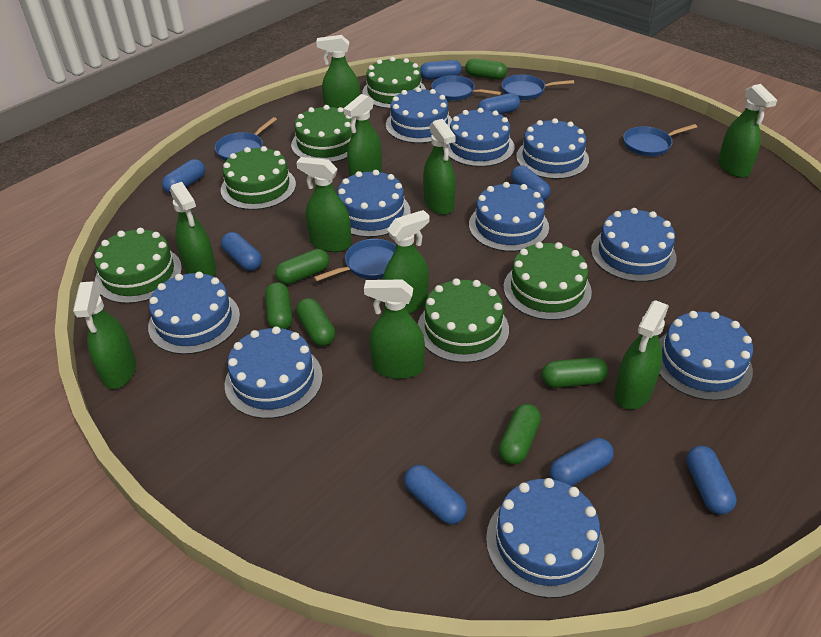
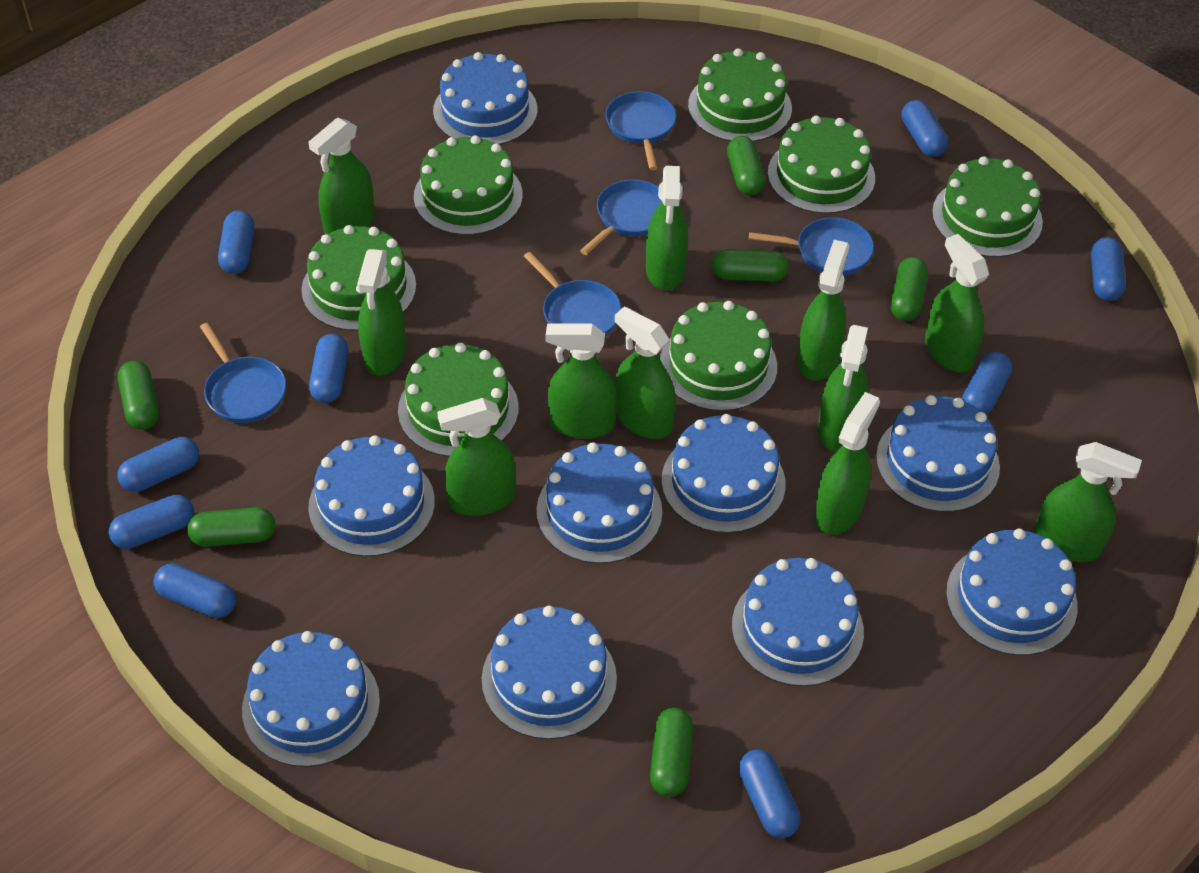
blue cake: [148,272,240,354] [225,326,323,419] [337,170,411,237] [386,87,452,143] [448,108,514,167] [469,182,549,252] [486,478,604,598] [516,118,589,179] [591,208,677,282] [659,311,753,401] = 10 -> [242,631,380,767] [308,435,435,557] [433,52,537,145] [482,606,617,739] [537,442,662,564] [661,414,786,533] [732,558,864,686] [876,395,1000,512] [946,529,1078,656] = 9
blue capsule: [162,159,205,194] [221,232,262,271] [404,465,467,524] [420,60,462,80] [478,93,520,114] [511,165,551,200] [549,438,614,486] [686,446,737,515] = 8 -> [109,495,194,549] [117,437,199,492] [154,563,236,618] [218,210,254,274] [309,334,348,403] [739,749,800,838] [902,100,948,157] [962,352,1012,415] [1091,237,1126,301] = 9
green cake: [94,228,182,304] [221,146,296,210] [291,105,353,163] [362,57,426,109] [418,278,509,363] [503,242,592,320] = 6 -> [301,225,416,331] [398,343,519,457] [414,135,523,235] [660,301,777,411] [688,48,792,142] [768,115,875,214] [932,156,1043,257] = 7
green spray bottle: [73,281,136,389] [170,182,216,277] [296,157,351,252] [316,35,360,108] [343,94,382,177] [364,279,425,379] [383,210,430,314] [423,119,456,215] [615,300,669,410] [718,84,777,178] = 10 -> [308,118,375,234] [357,249,406,376] [437,398,516,516] [546,324,617,439] [615,307,676,439] [646,166,688,290] [797,240,849,381] [814,392,880,534] [818,325,868,451] [925,234,989,372] [1034,442,1142,562] = 11

